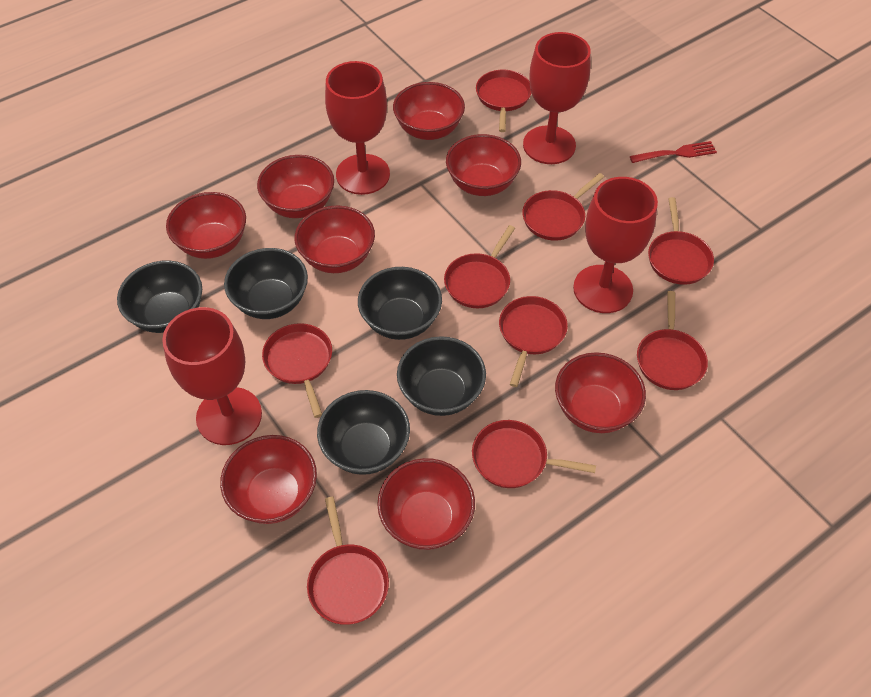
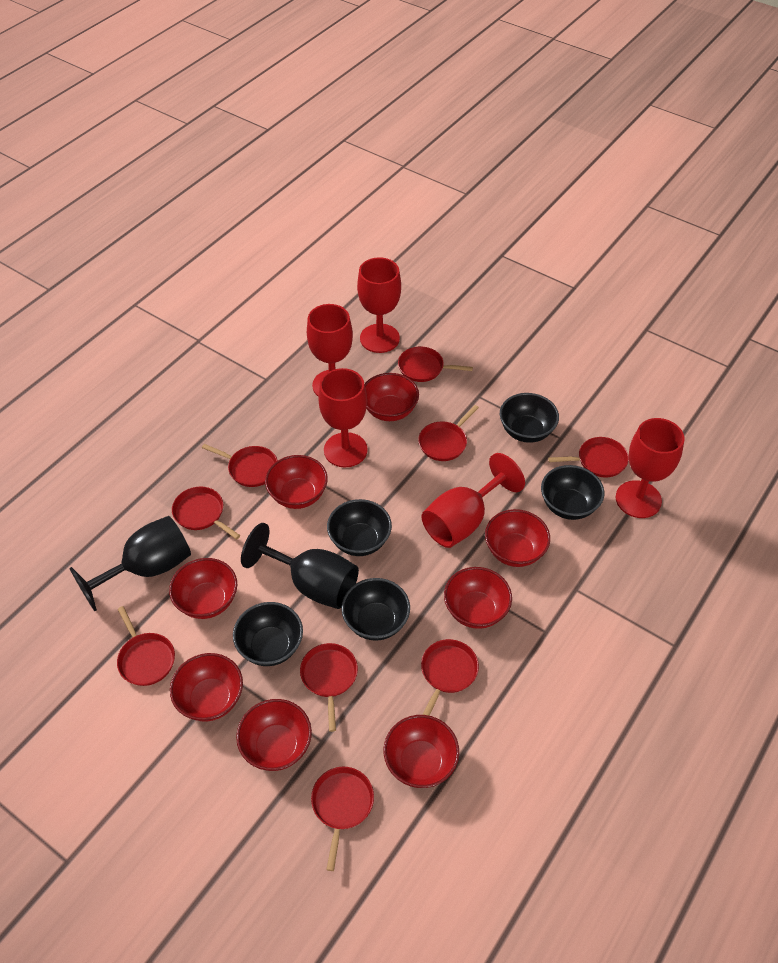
black goblet: none = 0 -> [69,516,191,611] [241,523,359,609] = 2
red fork: [630,141,717,163] = 1 -> none = 0
red goblet: [162,307,262,445] [325,61,390,195] [523,32,591,164] [573,177,658,313] = 4 -> [307,304,353,396] [318,368,368,467] [357,257,401,353] [421,453,525,548] [616,418,685,518] = 5

